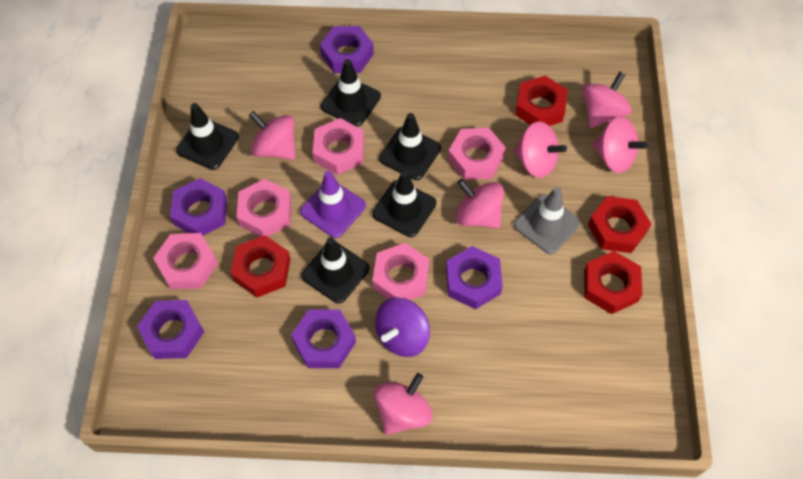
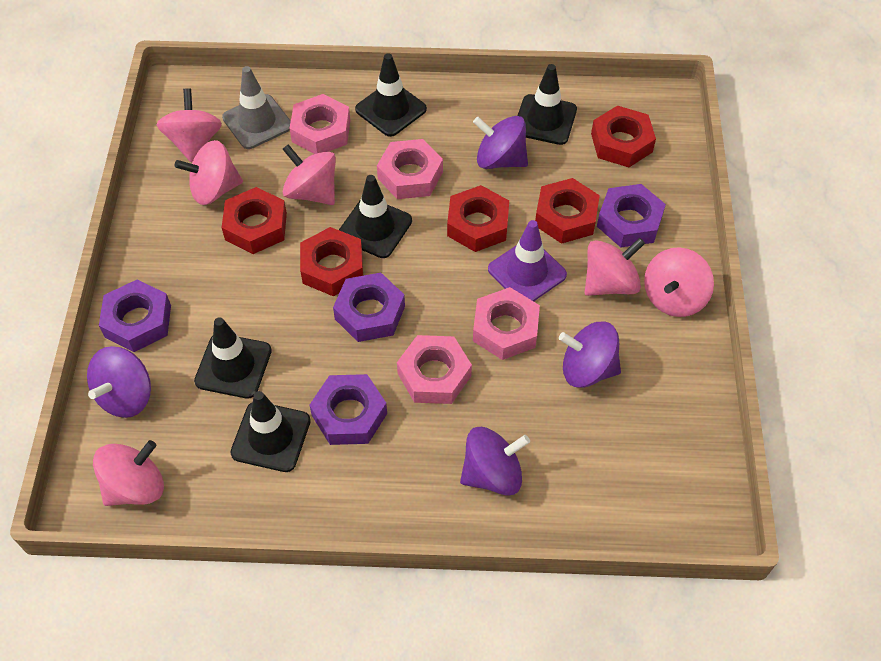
pink nut: [153,233,218,289] [237,179,291,237] [313,118,364,175] [372,243,429,300] [448,128,506,180] = 5 -> [289,94,350,154] [377,139,443,199] [397,335,472,404] [473,287,540,360] = 4
purple nut: [137,300,204,359] [170,178,227,236] [291,310,356,368] [320,26,374,73] [446,246,503,309] = 5 -> [99,280,171,352] [309,374,387,445] [333,273,405,342] [597,184,666,247] = 4
purple spinning top: [375,297,430,357] = 1 -> [87,346,151,418] [460,427,530,495] [473,116,528,169] [559,322,621,388] = 4
red nut: [230,235,291,298] [515,76,568,126] [584,251,643,314] [588,196,651,253] = 4 -> [222,187,287,254] [300,227,363,296] [447,185,509,252] [535,178,600,244] [591,106,656,167] = 5

